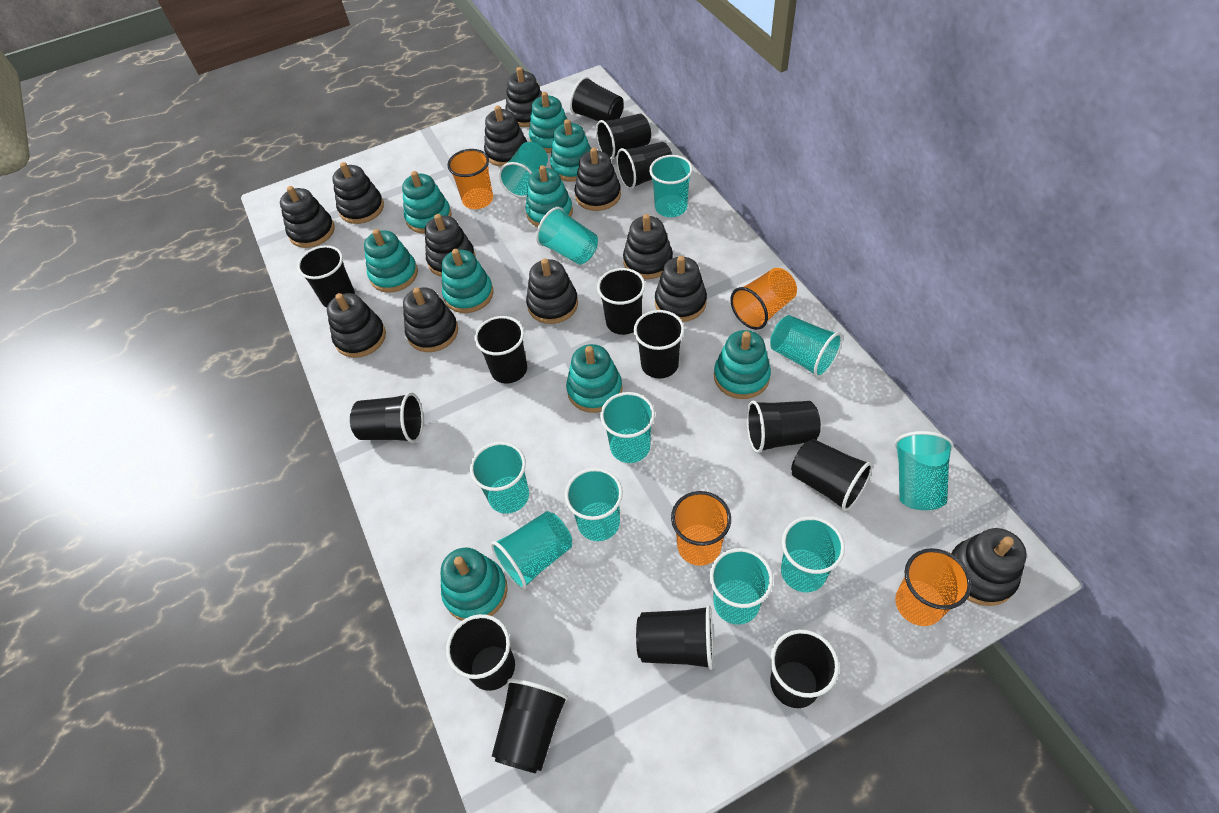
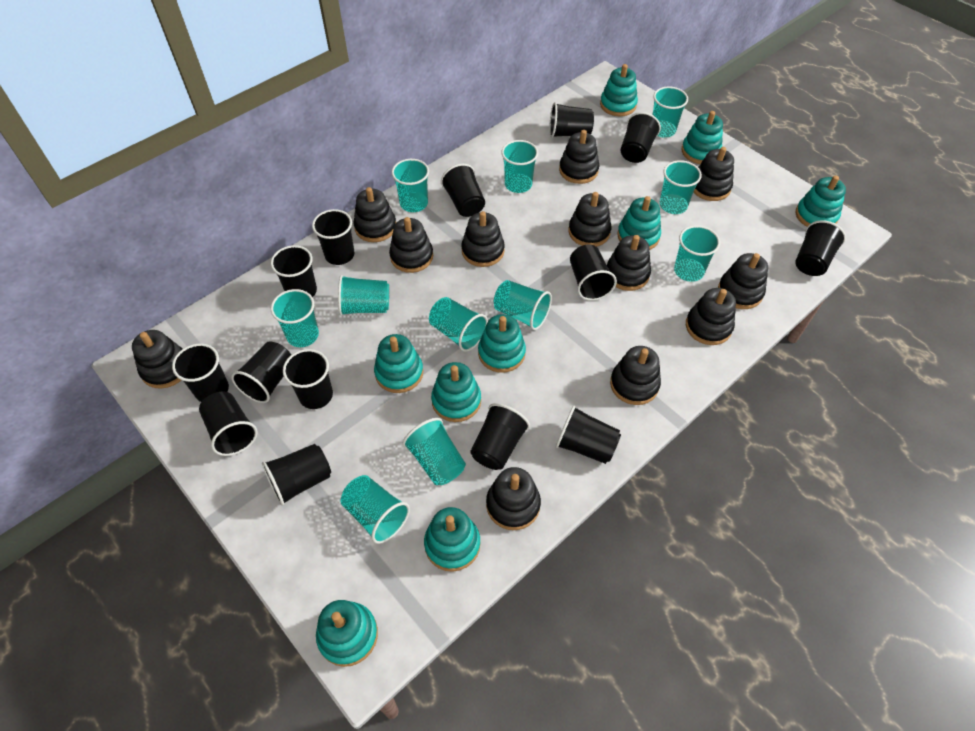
orange cup: [447,149,493,209] [671,491,731,566] [730,268,797,330] [895,548,972,626] = 4 -> none = 0

